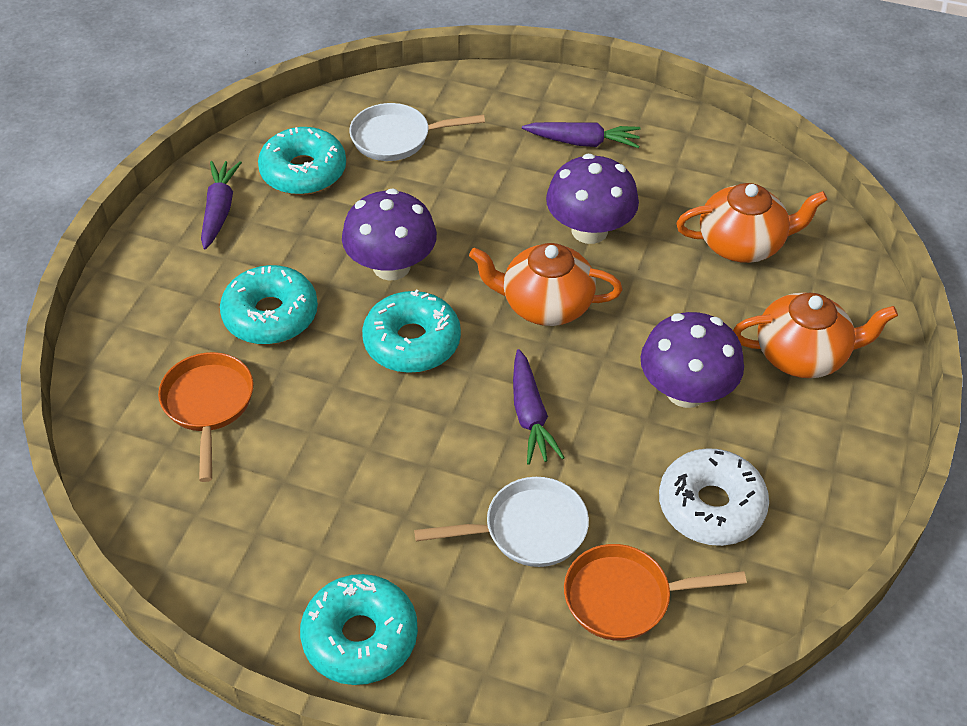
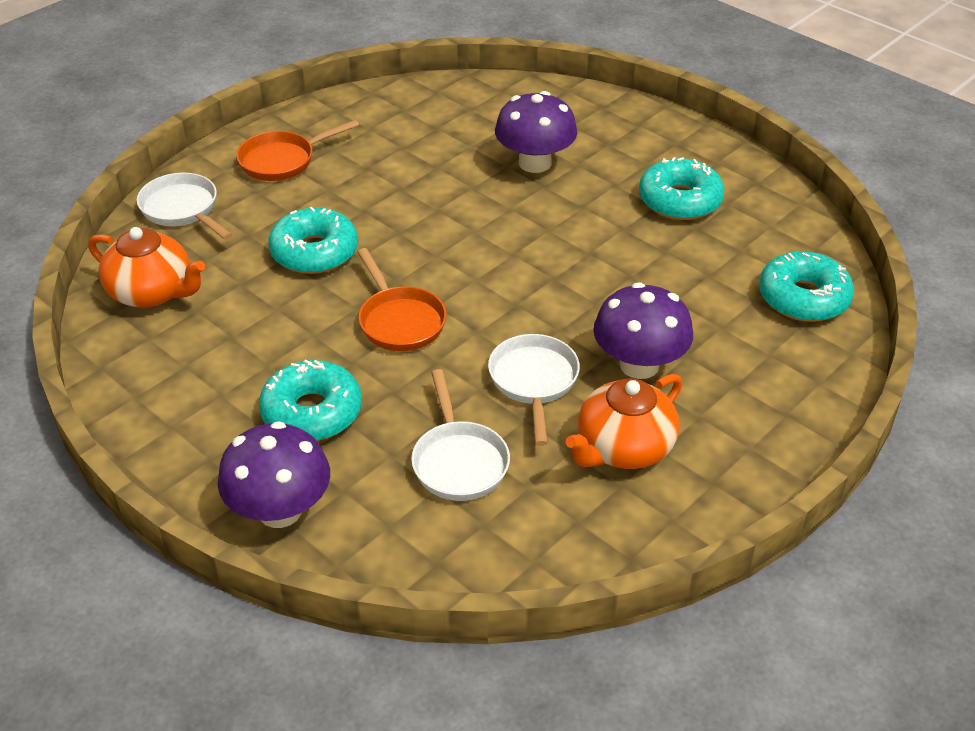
orange teapot: [469,243,623,326] [676,183,828,263] [733,292,898,378] = 3 -> [88,227,205,308] [566,374,682,469] = 2
purple carrot: [201,161,242,250] [513,349,565,465] [522,122,641,148] = 3 -> none = 0
white donut: [659,448,769,546] = 1 -> none = 0
white pan: [349,103,485,161] [414,477,589,567] = 2 -> [137,173,233,240] [411,369,510,501] [488,334,580,446] = 3

